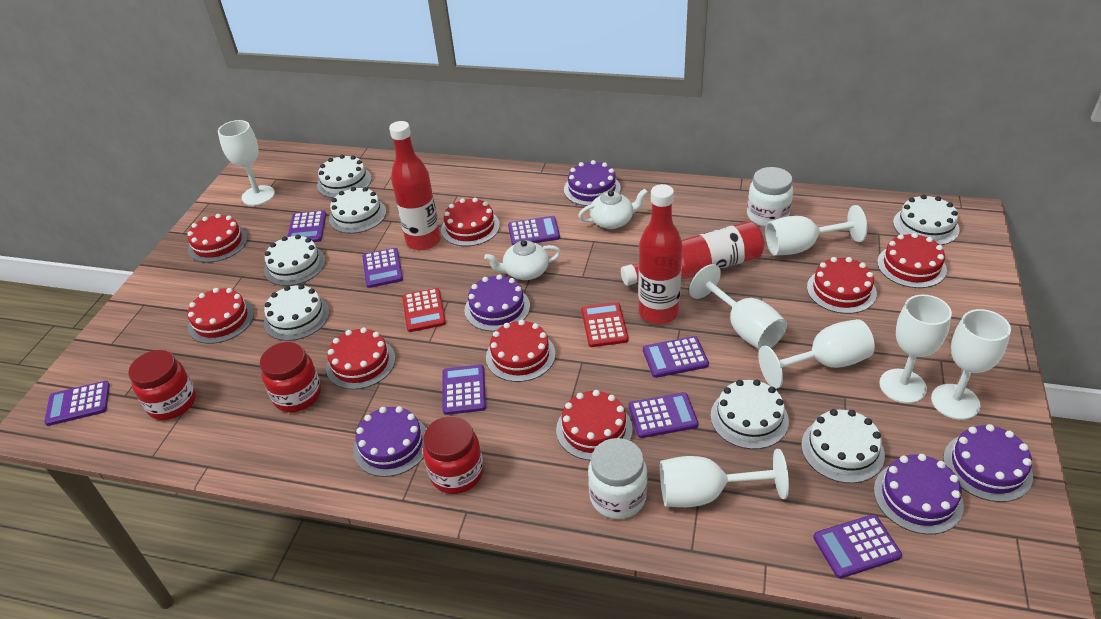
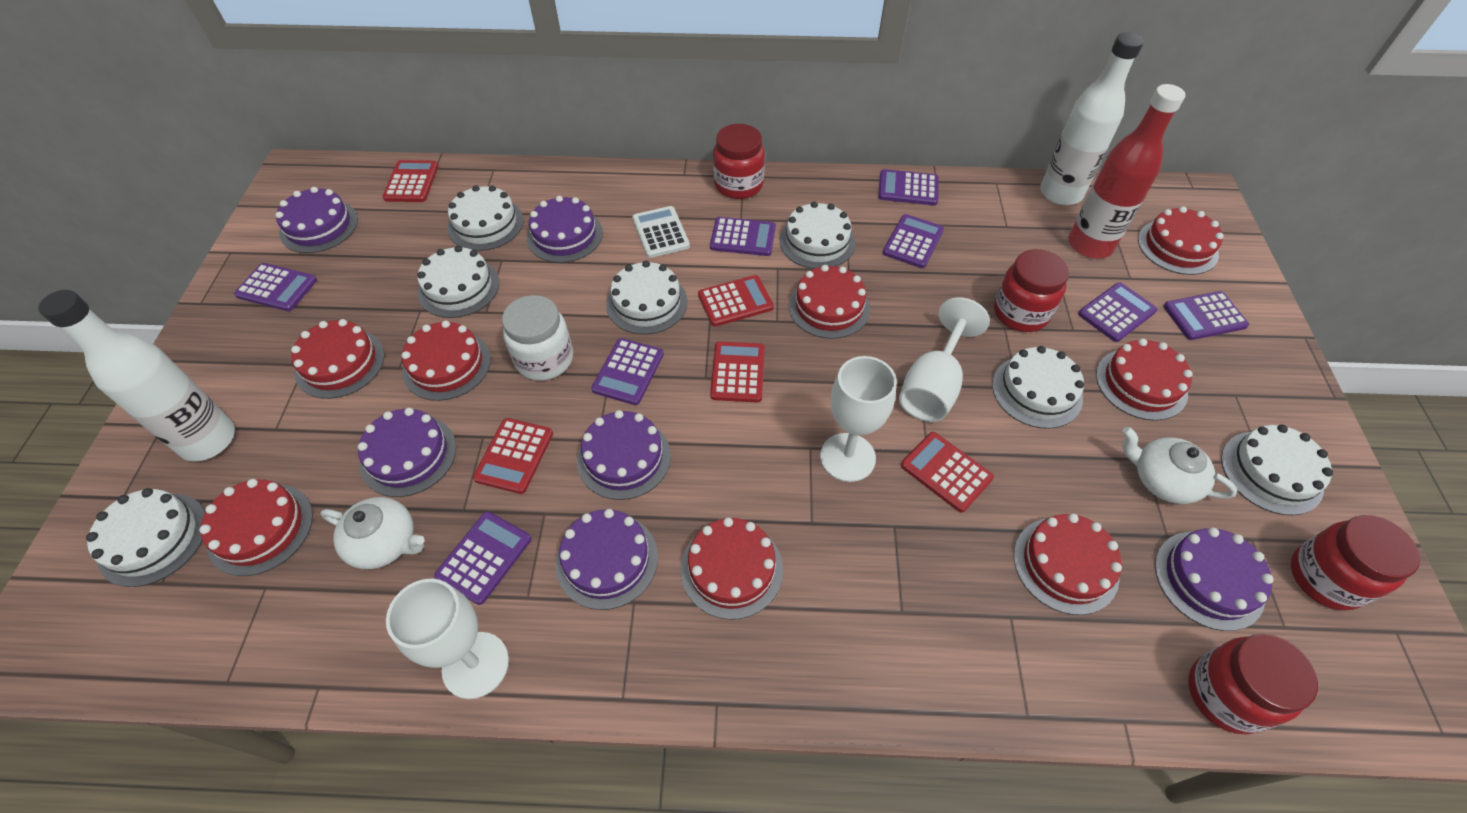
purple cake: [353,406,426,477] [465,274,530,332] [564,160,621,206] [874,454,964,535] [943,424,1033,502] = 5 -> [275,187,358,253] [358,408,456,497] [527,196,603,263] [555,509,658,610] [577,410,671,500] [1155,528,1274,631] = 6
red bottle: [389,121,441,251] [621,221,764,286] [638,184,682,324] = 3 -> [1068,84,1185,259] = 1
red calculator: [402,288,446,332] [581,302,629,347] = 2 -> [382,160,439,202] [473,418,553,494] [698,275,774,326] [710,341,765,403] [901,432,994,513] = 5
red jar: [128,350,196,420] [260,342,321,412] [423,416,484,494] = 3 -> [713,124,765,199] [994,249,1069,332] [1188,634,1318,735] [1291,515,1420,611] = 4
white bottle: none = 0 -> [38,290,235,462] [1040,33,1144,205] = 2
white calculator: none = 0 -> [632,206,690,258] = 1
white goblet: [218,120,275,206] [660,449,789,507] [689,264,787,350] [759,319,875,389] [765,205,867,256] [879,295,952,403] [931,309,1011,420] = 7 -> [386,579,509,699] [820,356,897,482] [899,297,990,422] = 3
white jar: [588,438,647,519] [747,167,793,227] = 2 -> [502,295,573,381] = 1

